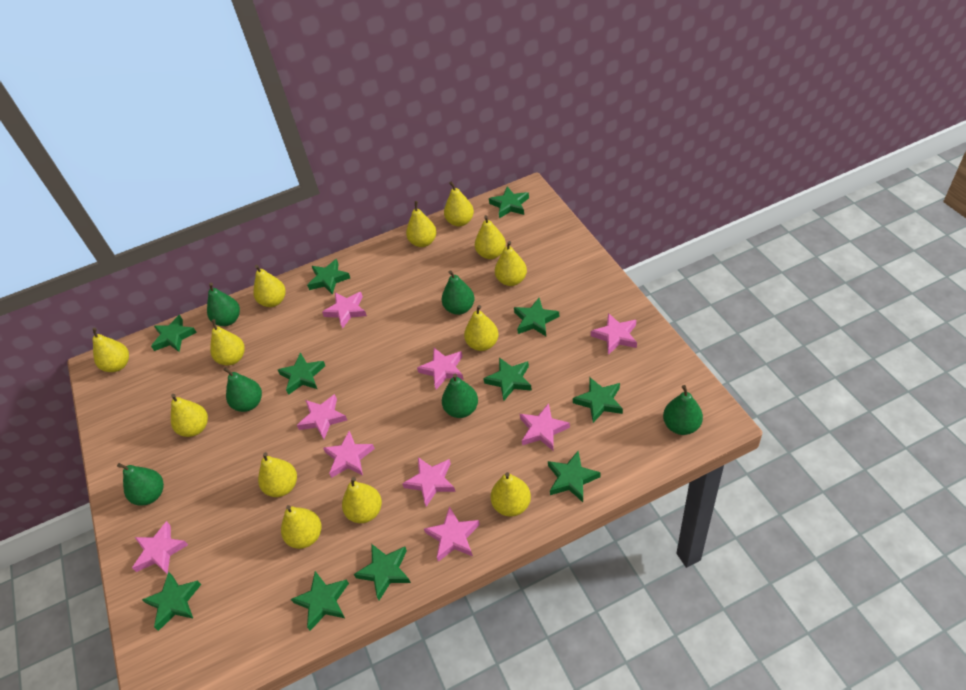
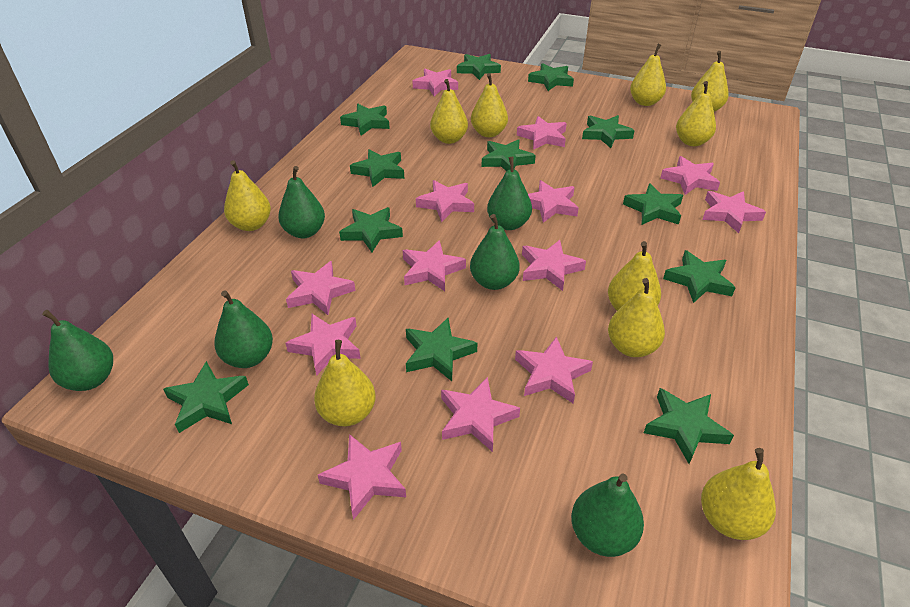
green star: [142,572,201,631] [151,315,197,352] [278,353,325,395] [291,571,349,631] [307,259,350,295] [354,544,411,600] [483,357,532,401] [489,187,529,218] [514,298,559,336] [548,451,601,502] [573,378,623,423] = 11 -> [163,361,249,433] [339,207,403,252] [340,104,390,135] [350,149,404,187] [406,318,477,381] [457,54,501,80] [482,139,536,171] [528,63,574,91] [582,115,635,148] [623,184,683,225] [644,388,734,464] [663,250,736,303] = 12
pink star: [132,521,188,574] [297,394,347,439] [322,292,367,329] [323,431,375,478] [402,457,456,507] [417,348,464,389] [424,506,480,562] [520,403,570,451] [591,313,637,355] = 9 -> [286,261,355,315] [286,314,361,376] [318,434,406,520] [403,240,466,291] [412,69,458,96] [416,180,474,222] [441,377,520,452] [515,336,593,403] [517,116,567,150] [522,240,586,291] [528,180,579,223] [661,156,720,195] [702,191,766,233] = 13
yellow pear: [92,328,129,372] [171,394,208,437] [210,319,245,365] [253,265,286,307] [258,452,297,497] [281,505,321,549] [342,477,382,523] [406,201,437,247] [444,181,474,226] [464,305,499,351] [475,215,506,259] [491,472,531,517] [495,241,527,286] = 13 -> [224,160,271,231] [314,340,376,426] [430,79,468,144] [471,73,508,137] [608,241,661,311] [608,278,665,357] [630,44,666,106] [676,81,716,146] [691,51,729,112] [701,448,776,540] = 10

